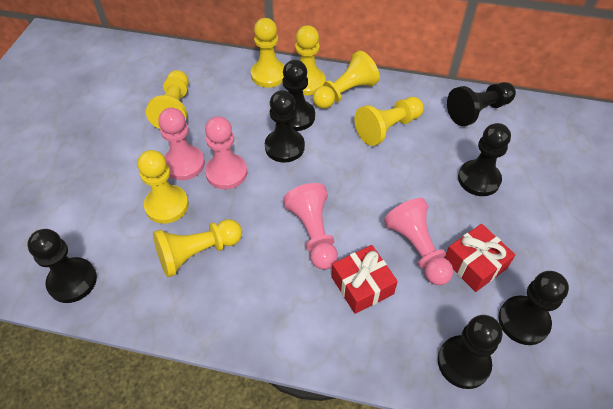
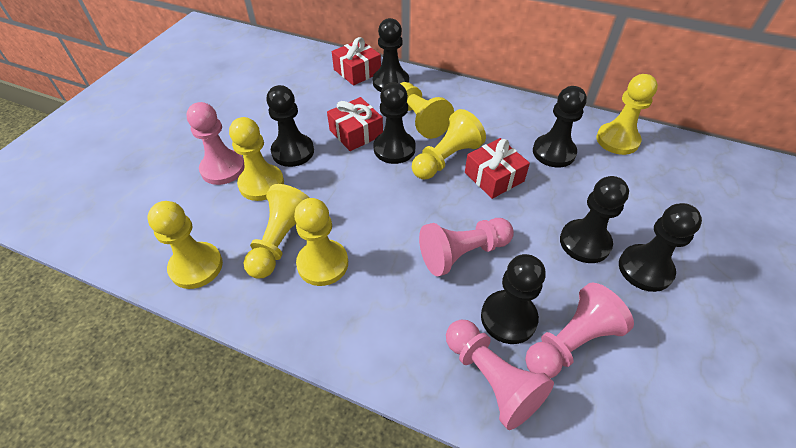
red gift: [331,245,398,314] [445,224,515,292] = 2 -> [327,97,383,151] [332,37,381,86] [465,138,530,199] = 3

